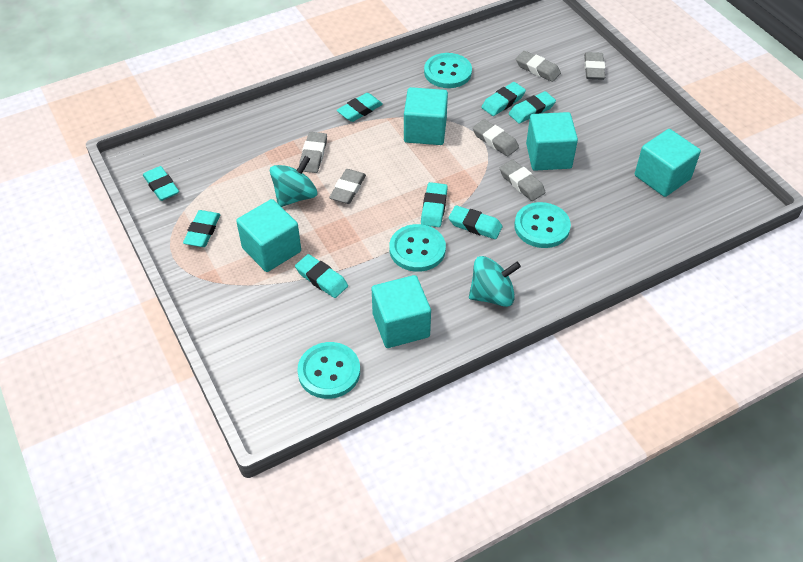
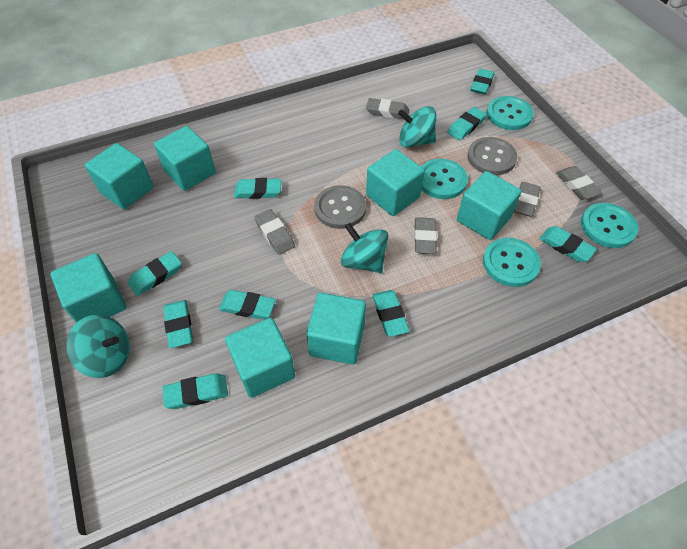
grey button: none = 0 -> [314,185,366,229] [467,137,517,175] = 2
grey eraser: [299,132,327,173] [329,169,366,204] [473,119,519,156] [500,160,545,201] [516,51,561,82] [584,52,605,80] = 6 -> [254,209,295,255] [366,98,409,120] [414,217,437,254] [514,182,541,217] [556,166,602,200] = 5
turquoise cube: [236,199,301,272] [372,275,431,348] [404,87,448,145] [526,112,578,171] [635,129,701,197] = 5 -> [51,253,126,323] [85,143,154,209] [154,126,216,191] [225,318,295,398] [306,293,366,365] [366,149,425,216] [457,171,522,240] = 7
turquoise eraser: [143,166,179,201] [183,210,220,247] [295,254,348,298] [337,93,383,122] [421,182,448,227] [449,205,502,239] [482,82,526,116] [509,91,556,124] = 8 -> [128,251,182,296] [162,373,228,409] [163,300,193,348] [219,290,276,320] [234,178,281,199] [372,290,410,337] [447,107,487,140] [470,69,494,95] [539,226,597,262] = 9
turquoise spinning top: [270,156,318,207] [469,256,521,307] = 2 -> [66,315,130,378] [341,223,388,273] [398,106,436,148] = 3

